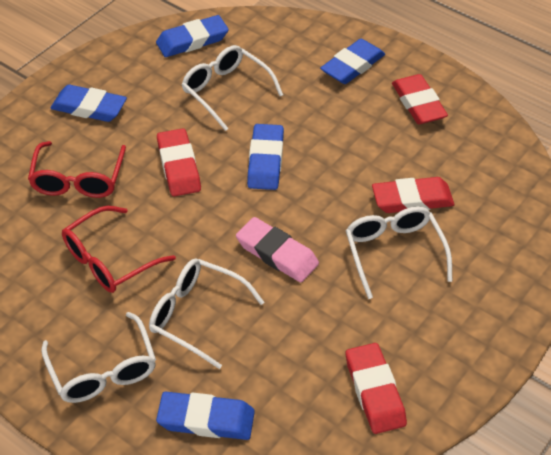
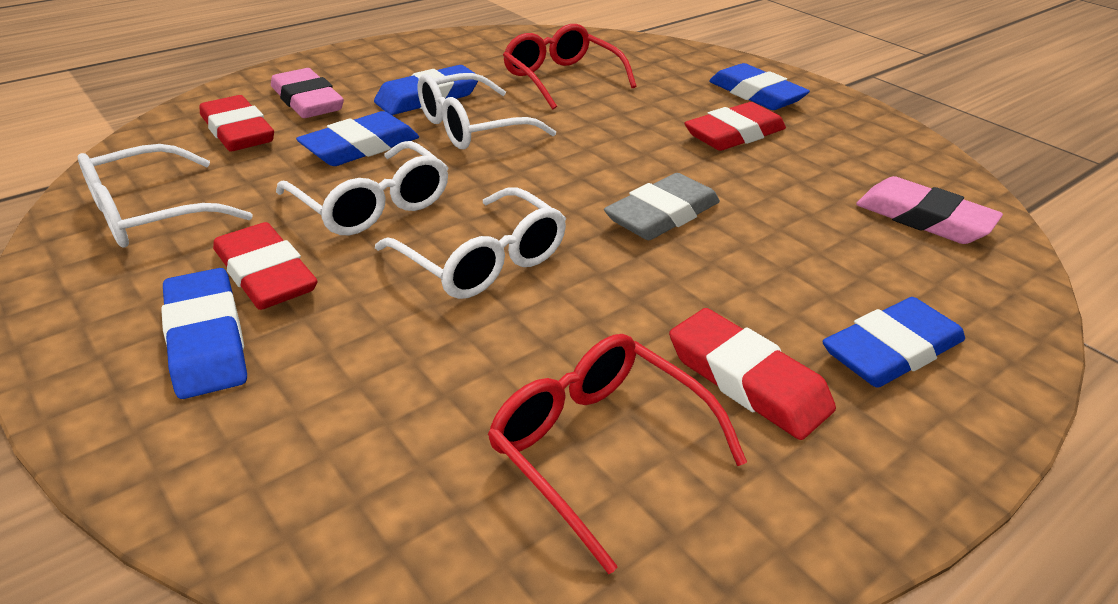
grey eraser: none = 0 -> [604,173,720,240] = 1
pink eraser: [236,217,319,283] = 1 -> [271,68,344,118] [856,176,1003,244] = 2

